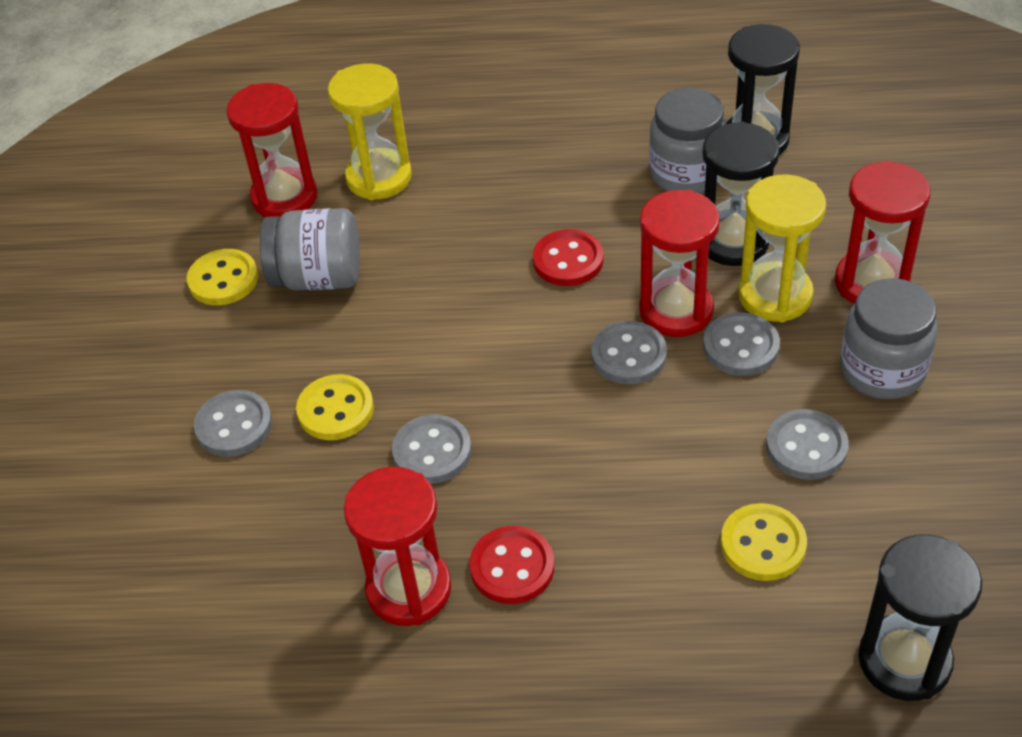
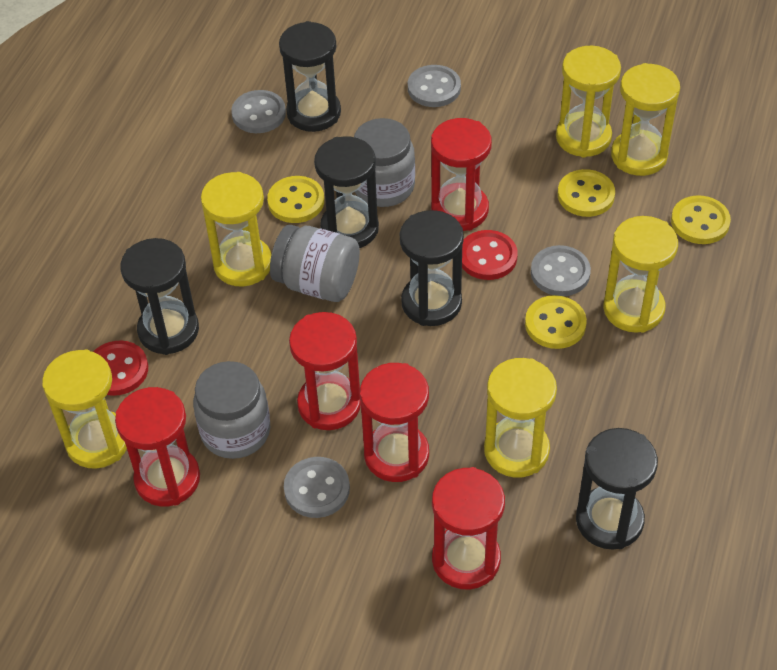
black hourglass: [702,121,780,266] [726,24,800,155] [858,534,982,701] = 3 -> [120,238,199,355] [279,21,341,132] [314,136,379,248] [400,210,464,326] [576,428,658,550] = 5
grey button: [194,390,272,457] [392,414,471,484] [591,321,667,384] [703,312,780,376] [766,409,849,480] = 5 -> [231,90,286,133] [284,457,350,518] [408,65,461,107] [531,245,591,296] = 4
red hourglass: [226,83,317,217] [344,467,451,626] [639,190,720,337] [835,160,930,304] = 4 -> [115,387,200,507] [289,312,361,430] [360,363,429,482] [431,118,492,231] [432,467,505,590] = 5
yellow button: [187,249,258,305] [296,374,374,440] [721,503,807,581] = 3 -> [267,176,324,223] [525,295,587,349] [558,169,615,217] [671,195,731,244] = 4
yellow hourglass: [328,63,412,200] [738,175,826,322] = 2 -> [42,349,127,469] [201,172,271,287] [484,358,557,478] [556,46,621,158] [603,216,678,333] [611,63,680,176] = 6

